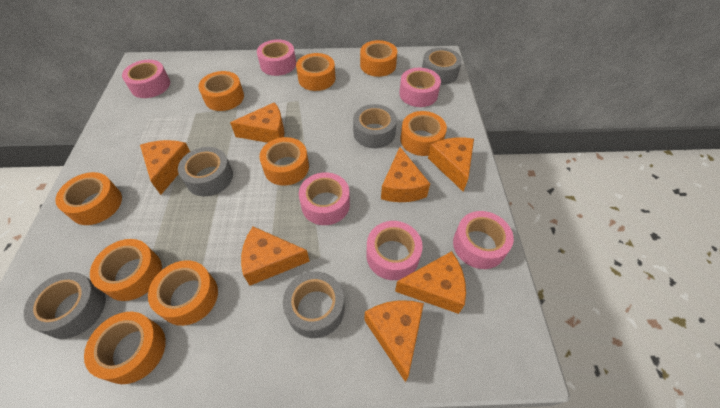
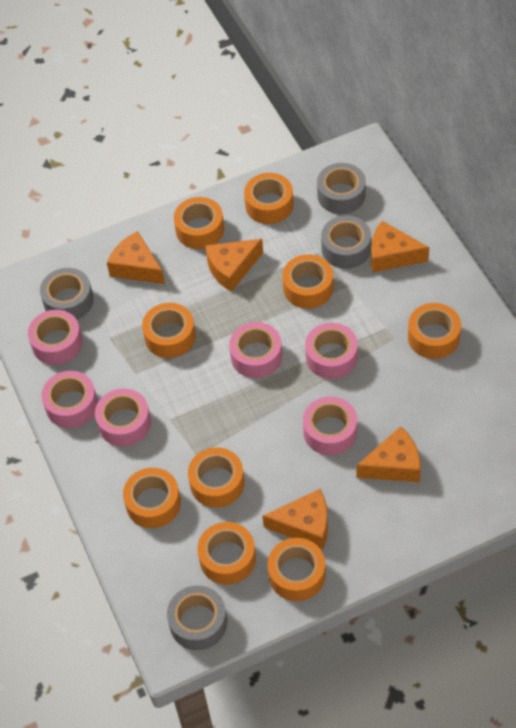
grey tape: [24,272,106,339] [178,147,233,196] [283,271,345,338] [353,104,397,148] [422,48,462,85] = 5 -> [40,268,94,320] [167,585,227,650] [317,163,366,214] [321,216,371,269] = 4
orange cheese: [140,140,190,195] [230,102,284,143] [241,227,310,286] [364,300,424,382] [381,147,430,202] [395,251,466,314] [428,138,474,192] = 7 -> [107,231,165,284] [205,239,263,292] [263,489,328,549] [356,426,421,482] [371,221,430,272] = 5

